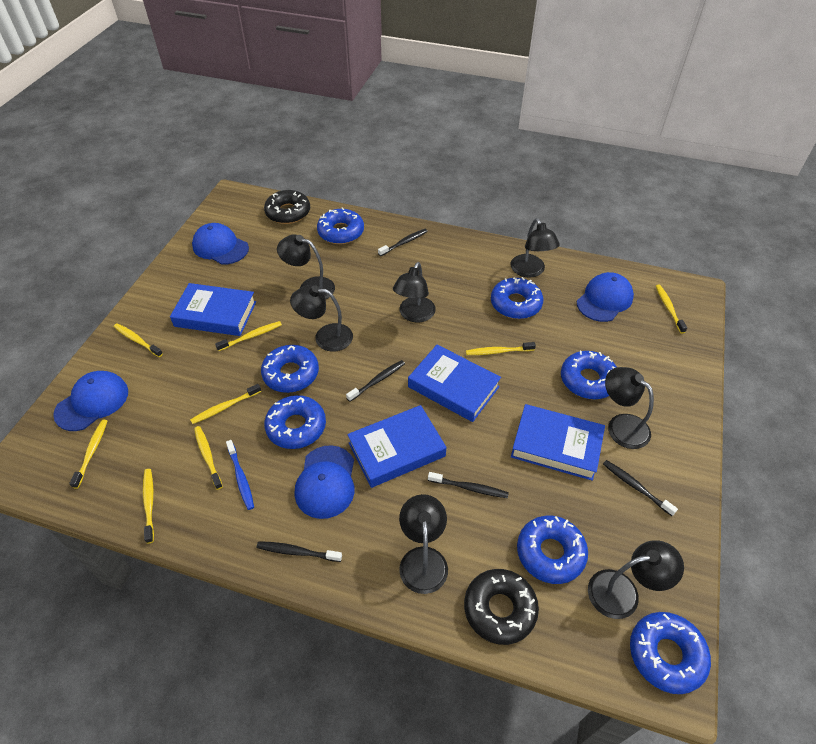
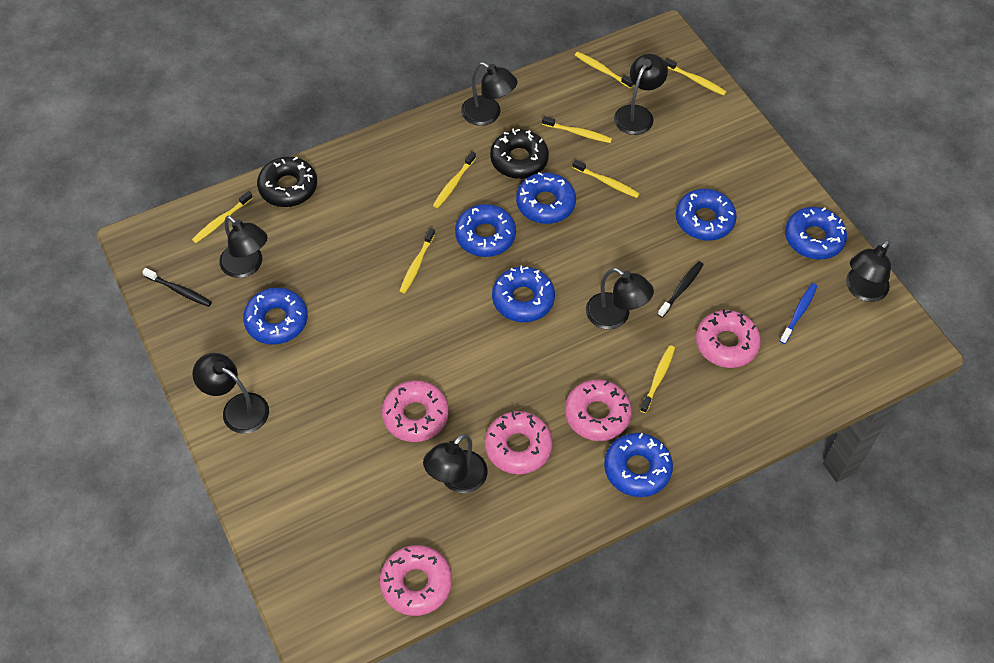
black toothbrush: [257,541,342,562] [346,360,405,402] [378,229,428,256] [428,472,509,498] [603,460,678,516] = 5 -> [142,268,212,307] [658,261,704,318] = 2
blue book: [170,283,256,336] [347,405,446,488] [408,345,501,422] [511,404,605,481] = 4 -> none = 0
blue cap: [53,371,128,431] [192,223,249,265] [295,445,354,519] [577,272,634,322] = 4 -> none = 0
pink donut: none = 0 -> [380,545,452,616] [382,380,449,442] [485,411,553,474] [565,379,632,441] [696,309,761,368] = 5

